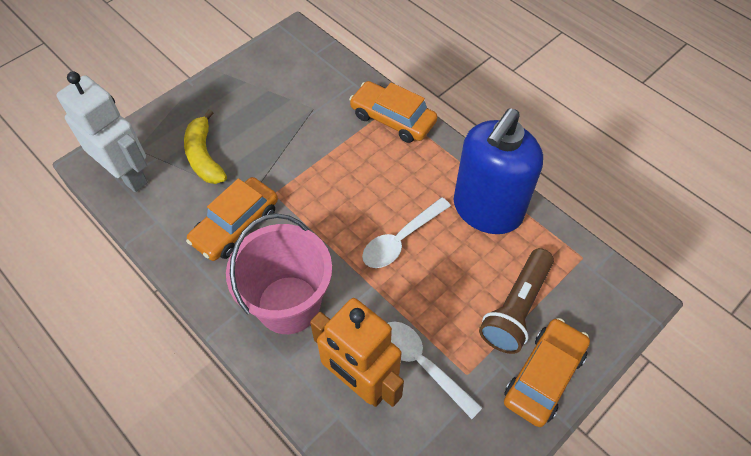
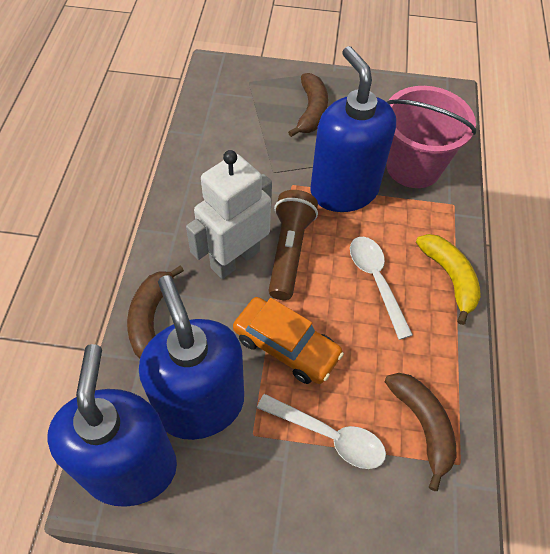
blue soap dispenser: [454,108,543,234] = 1 -> [48,344,177,507] [139,275,244,440] [311,46,396,212] = 3
brown banana: none = 0 -> [127,265,184,358] [288,73,328,137] [385,373,457,491] = 3
orange car: [186,177,278,261] [349,81,437,143] [504,318,590,427] = 3 -> [233,297,344,384] = 1
orange robot: [310,298,404,407] = 1 -> none = 0

